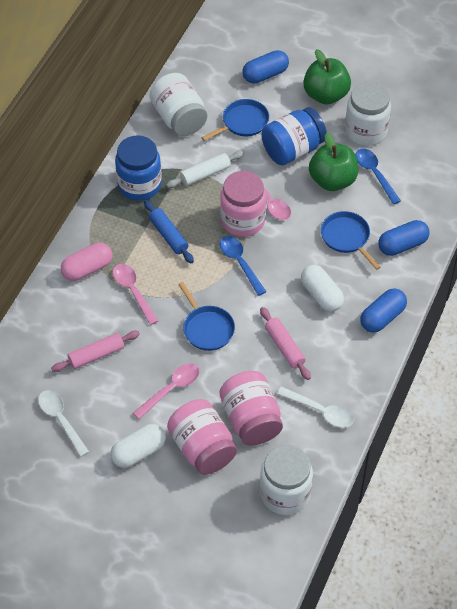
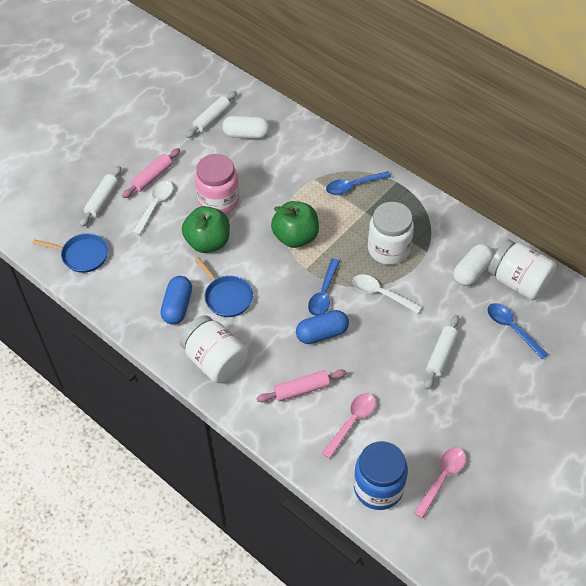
blue capsule: [242,50,289,84] [360,288,407,333] [378,220,430,256] = 3 -> [161,276,192,325] [296,310,349,344] = 2
blue jar: [115,135,162,201] [261,107,327,165] = 2 -> [354,441,408,510] = 1
blue pan: [178,282,235,351] [201,99,269,141] [321,211,381,270] = 3 -> [32,233,108,273] [195,257,253,317] = 2
blue rolling pin: [144,200,194,263] = 1 -> none = 0
blue spoon: [220,236,266,296] [355,148,401,205] = 2 -> [308,258,340,316] [326,171,391,195] [487,303,548,359] = 3
pink capsule: [61,243,112,281] = 1 -> none = 0
pink jar: [167,399,237,475] [220,171,266,237] [220,371,283,445] = 3 -> [195,154,239,214] = 1
pink spoon: [113,264,159,325] [133,363,199,420] [247,170,291,220] = 3 -> [322,393,376,459] [413,448,466,519] = 2
white rolling pin: [166,151,244,188] = 1 -> [80,166,121,227] [186,91,237,138] [424,315,459,390] = 3

